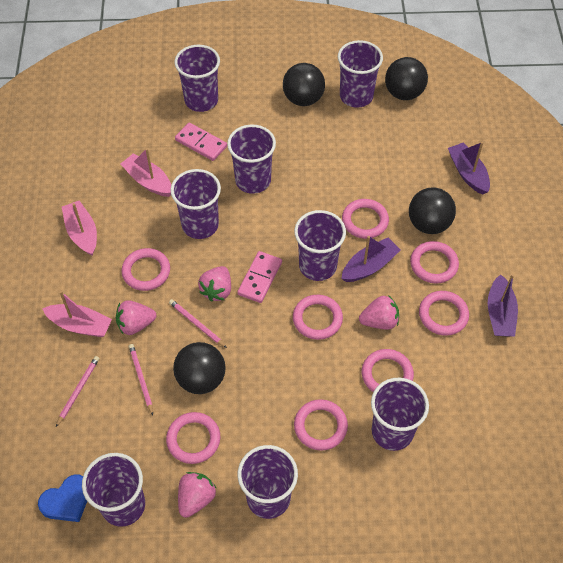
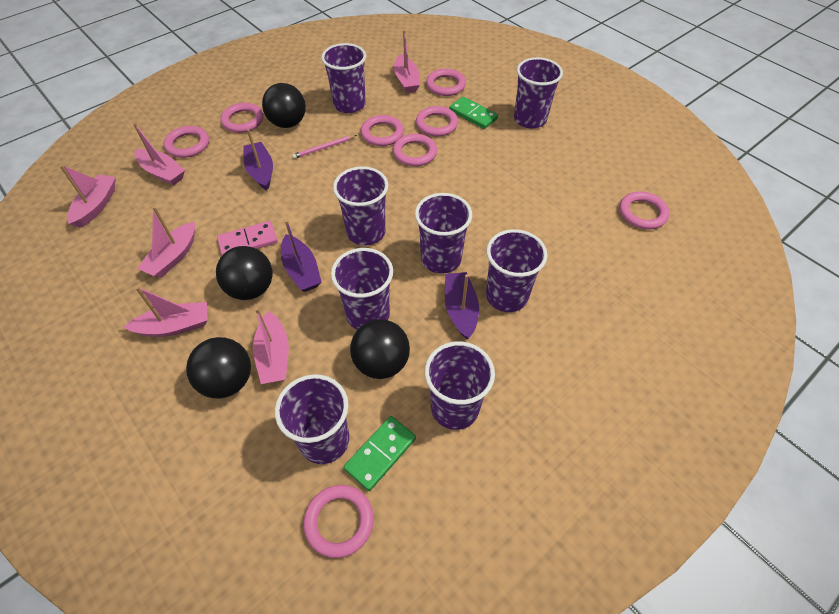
blue heart: [38,475,87,522] = 1 -> none = 0
green domino: none = 0 -> [343,416,416,491] [449,97,498,129] = 2
pink boat: [42,291,112,337] [62,200,97,256] [121,148,171,197] = 3 -> [60,165,116,228] [124,286,208,337] [133,123,185,186] [137,206,195,278] [253,308,289,384] [394,30,420,93] = 6
pink domino: [175,123,227,161] [237,251,282,303] = 2 -> [217,221,278,255] = 1
pink pencil: [56,356,99,427] [129,344,153,415] [169,299,227,348] = 3 -> [292,135,357,159] = 1
pink strawberry: [116,300,156,335] [178,472,217,518] [198,266,231,302] [359,295,399,330] = 4 -> none = 0

